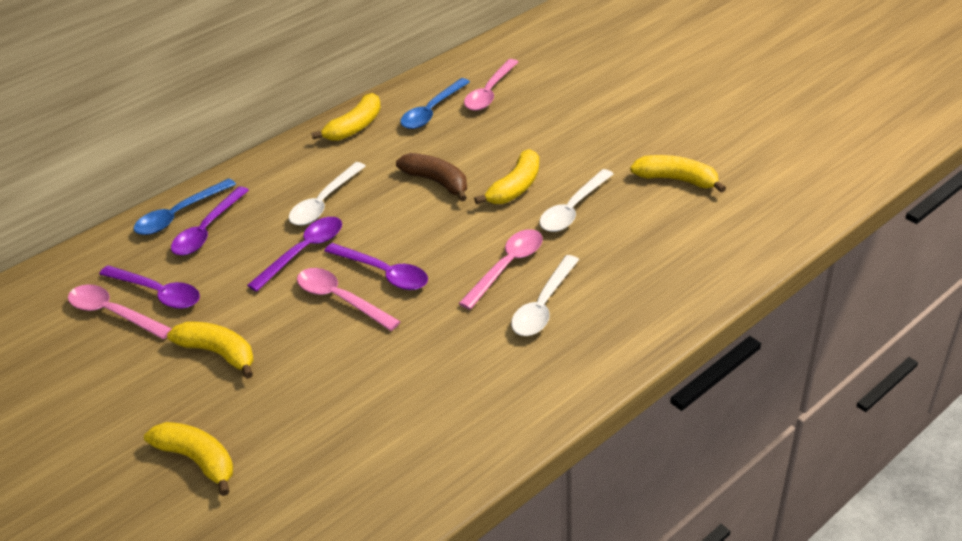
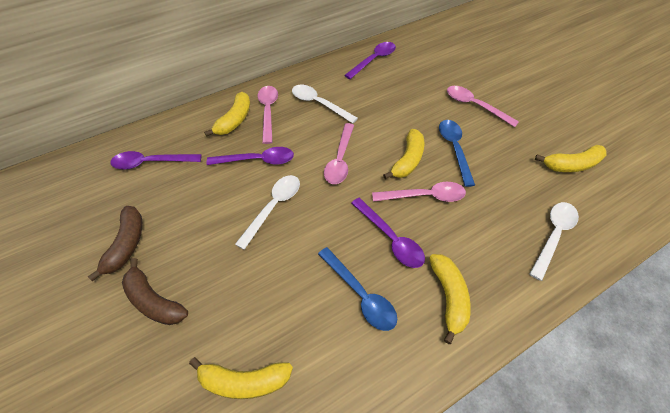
brown banana: [396,153,467,201] = 1 -> [88,206,142,281] [122,258,188,325] = 2

